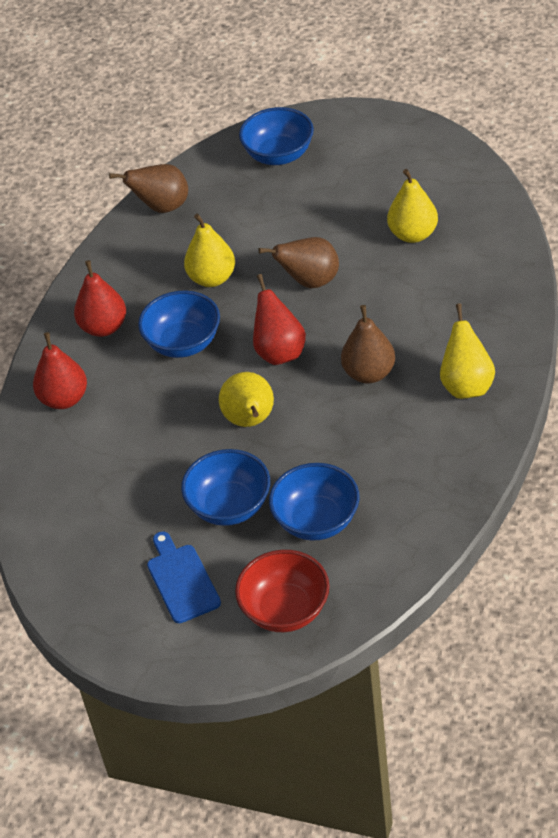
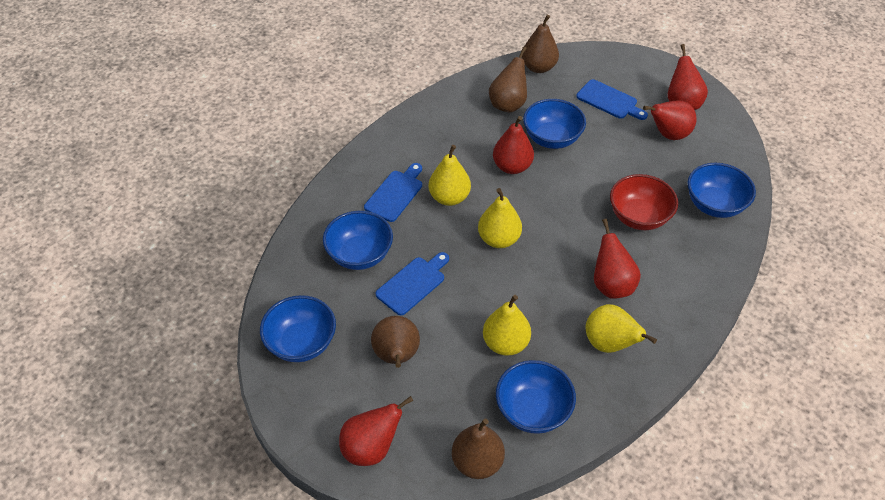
blue bowl: [138,291,220,358] [181,449,270,526] [239,107,314,165] [269,463,360,541] = 4 -> [260,295,336,362] [323,211,393,270] [496,360,576,434] [523,99,586,149] [687,163,756,218] = 5
blue cutting board: [147,531,221,623] = 1 -> [364,163,422,222] [376,252,449,315] [576,79,648,120] = 3
brown pear: [109,164,188,213] [258,237,339,288] [341,305,395,383] = 3 -> [371,316,420,368] [452,419,505,479] [489,46,527,113] [522,15,559,73] = 4
red pear: [33,332,87,409] [74,260,126,337] [253,274,306,365] = 3 -> [339,396,413,466] [493,116,534,174] [594,219,641,299] [643,100,696,140] [668,44,708,110] = 5

